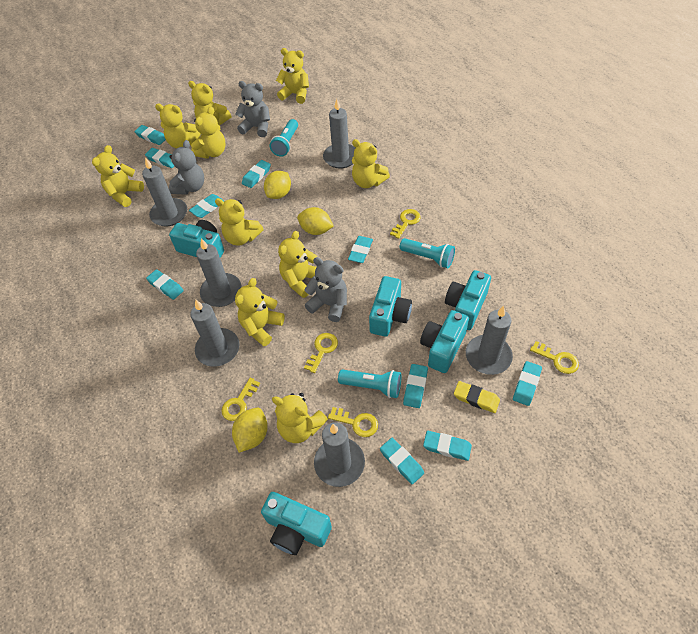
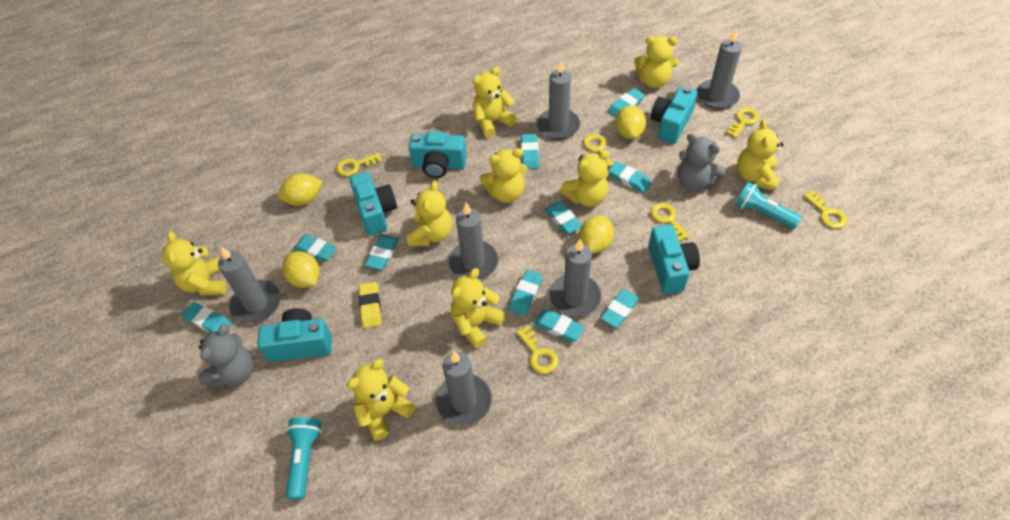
grey teddy bear: [169,140,204,195] [235,81,270,137] [304,257,347,322] = 3 -> [198,324,254,388] [678,134,725,191] = 2
turquoise flashlight: [270,119,298,157] [338,369,401,398] [400,238,455,268] = 3 -> [286,417,321,500] [735,182,802,229] = 2
yellow key: [221,378,260,421] [304,333,338,373] [328,407,378,437] [390,209,421,239] [530,341,579,374] = 5 -> [336,153,382,177] [516,326,558,374] [583,134,613,167] [651,203,690,242] [726,108,759,138] [804,191,847,229] = 6
yellow lemon: [232,407,268,453] [264,171,291,199] [297,207,334,235] = 3 -> [278,173,323,206] [282,251,320,288] [579,215,614,254] [615,106,646,139] = 4
yellow teddy bear: [92,145,144,207] [155,104,201,149] [188,81,231,126] [191,107,226,159] [215,198,263,246] [235,278,285,346] [272,393,328,443] [276,48,309,104] [278,231,317,298] [352,139,390,188] = 10 -> [162,231,227,296] [347,359,416,441] [407,181,452,246] [451,268,505,349] [472,66,517,138] [479,148,527,203] [560,150,609,207] [634,36,679,88] [737,119,784,191] = 9

